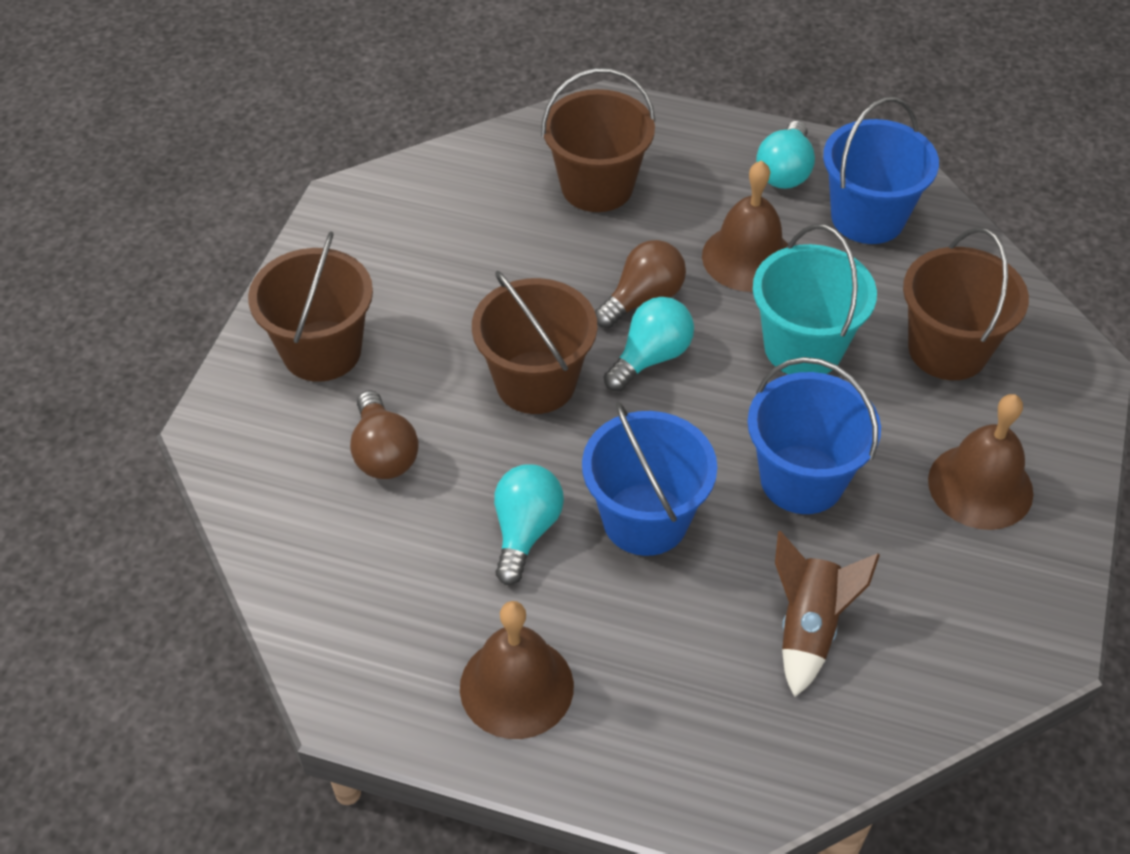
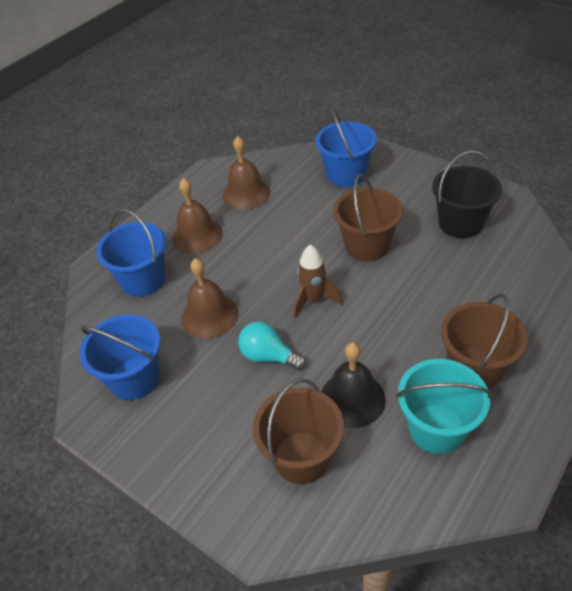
black bell: none = 0 -> [321,342,386,428] = 1
black bucket: none = 0 -> [432,150,502,238] = 1
brown bucket: [248,231,373,382] [472,271,597,414] [541,68,655,212] [903,227,1029,380] = 4 -> [253,378,344,484] [333,174,403,261] [441,294,528,389] = 3
brown light bulb: [350,390,419,479] [595,240,686,328] = 2 -> none = 0
turquoise light bulb: [494,464,564,585] [604,297,694,392] [756,121,815,189] = 3 -> [238,321,306,370] = 1

